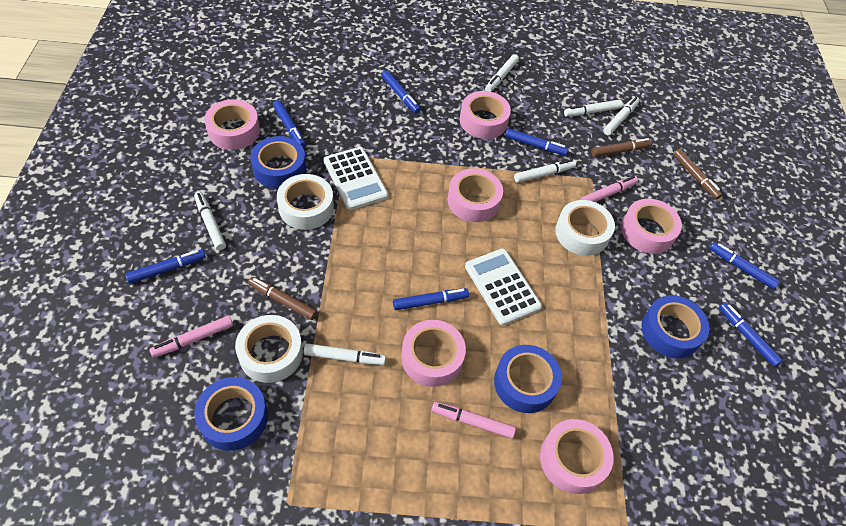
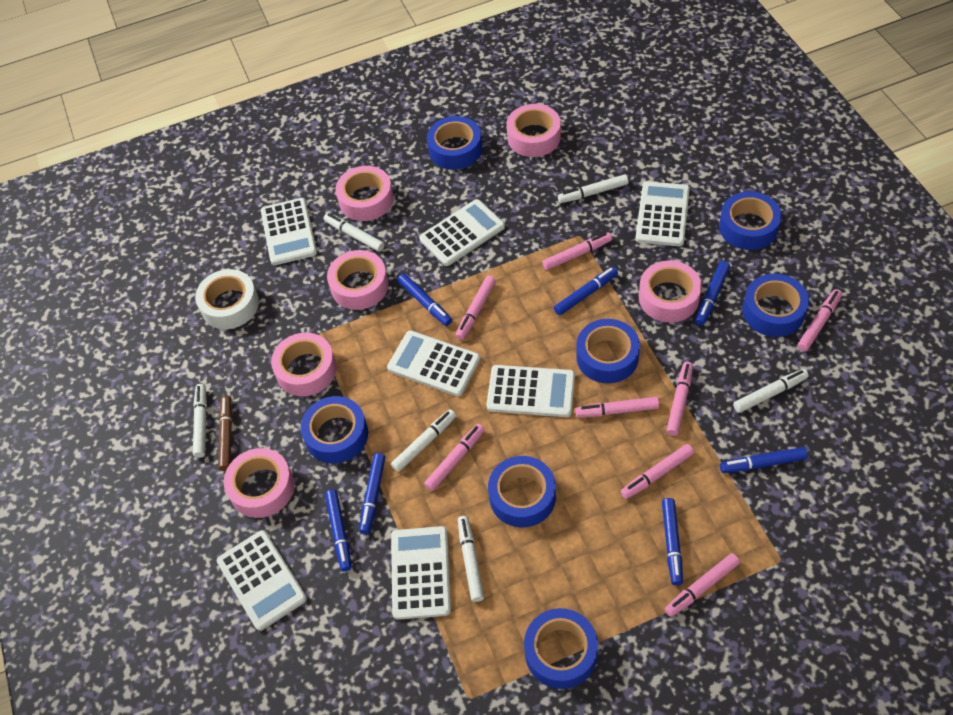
blue tape: [194,377,268,451] [250,136,306,189] [494,345,562,413] [641,295,709,358] = 4 -> [301,396,368,463] [427,116,482,170] [488,456,556,527] [524,608,598,689] [576,319,640,383] [719,191,782,250] [743,274,809,337] = 7
brown marker: [248,277,317,320] [591,138,652,157] [673,149,722,199] = 3 -> [218,396,232,471] = 1
pink marker: [150,316,233,358] [432,402,516,439] [581,176,638,202] = 3 -> [424,424,485,491] [455,276,496,340] [542,232,612,270] [575,397,659,417] [621,444,694,499] [665,553,740,617] [666,362,693,436] [797,289,842,352] = 8
white calculator: [324,147,388,210] [465,248,542,325] = 2 -> [217,530,307,631] [261,198,317,265] [387,330,481,397] [391,526,451,620] [419,199,505,266] [487,365,575,417] [635,181,690,246] = 7
white tape: [235,315,303,383] [277,174,334,230] [555,200,615,256] = 3 -> [195,269,259,329] = 1

